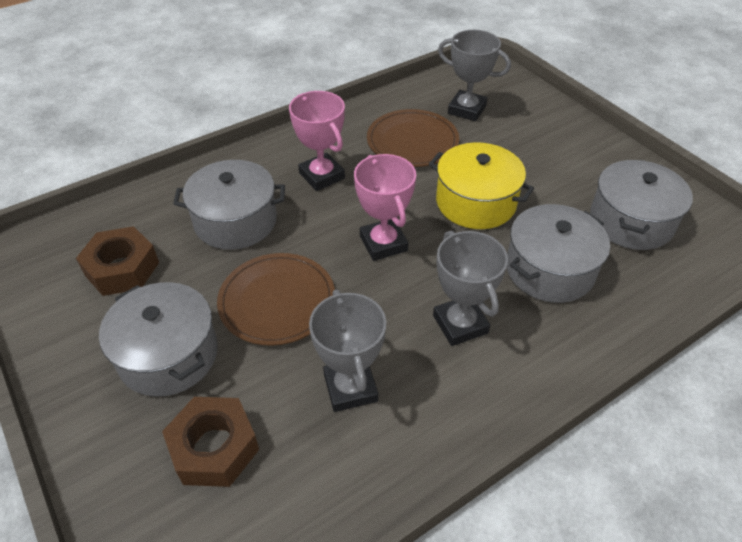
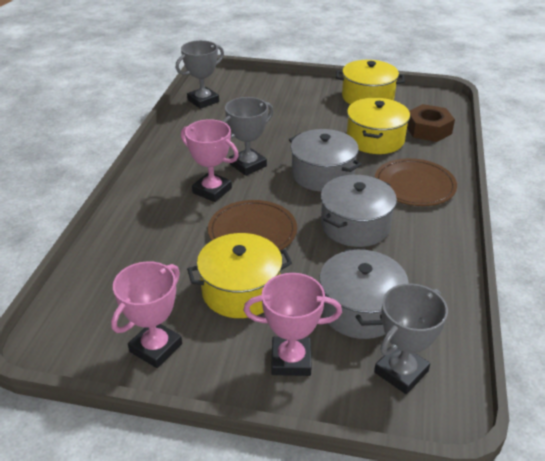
brown nut: [76,226,159,296] [162,397,259,487] = 2 -> [407,104,455,142] = 1
grey pot: [99,282,218,397] [173,160,285,250] [507,204,610,303] [590,160,693,250] = 4 -> [289,129,362,192] [320,248,409,339] [321,175,397,247] = 3
pink trophy: [289,91,345,191] [354,154,416,261] = 2 -> [111,261,182,368] [181,119,239,202] [244,273,342,376] = 3
yellow pot: [429,142,534,229] = 1 -> [187,233,292,318] [336,60,405,105] [347,98,410,154] = 3

